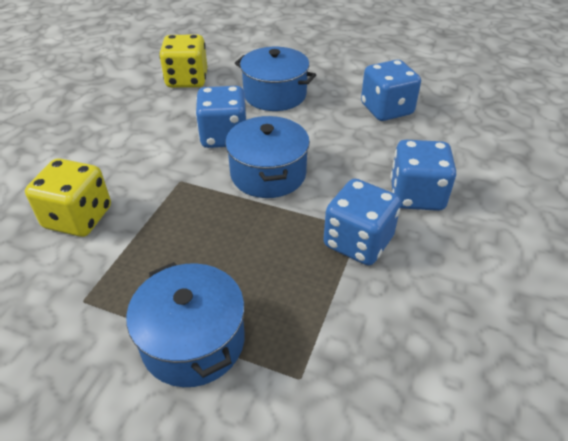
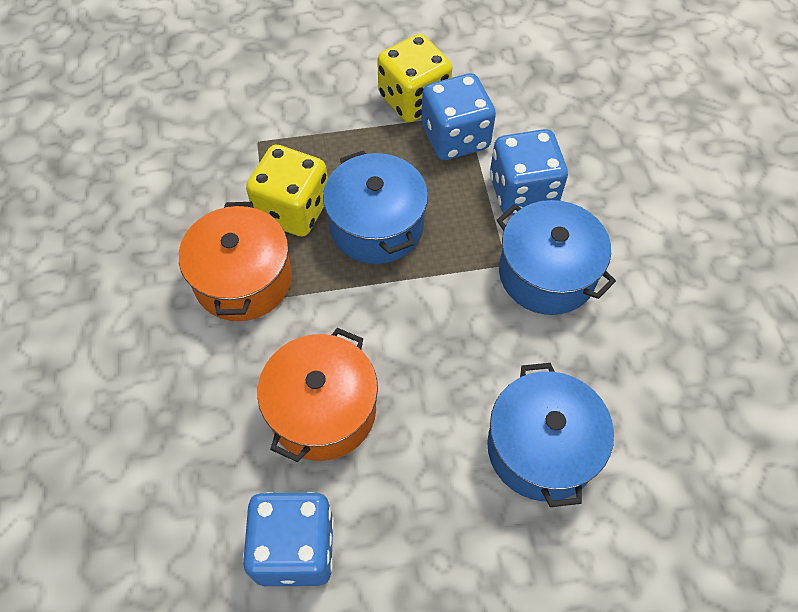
blue dice: [196,86,247,148] [323,179,401,265] [361,60,421,121] [391,140,456,211] = 4 -> [243,492,334,586] [421,73,496,160] [490,129,568,216] = 3
orange pot: none = 0 -> [179,202,292,321] [257,328,378,462] = 2

